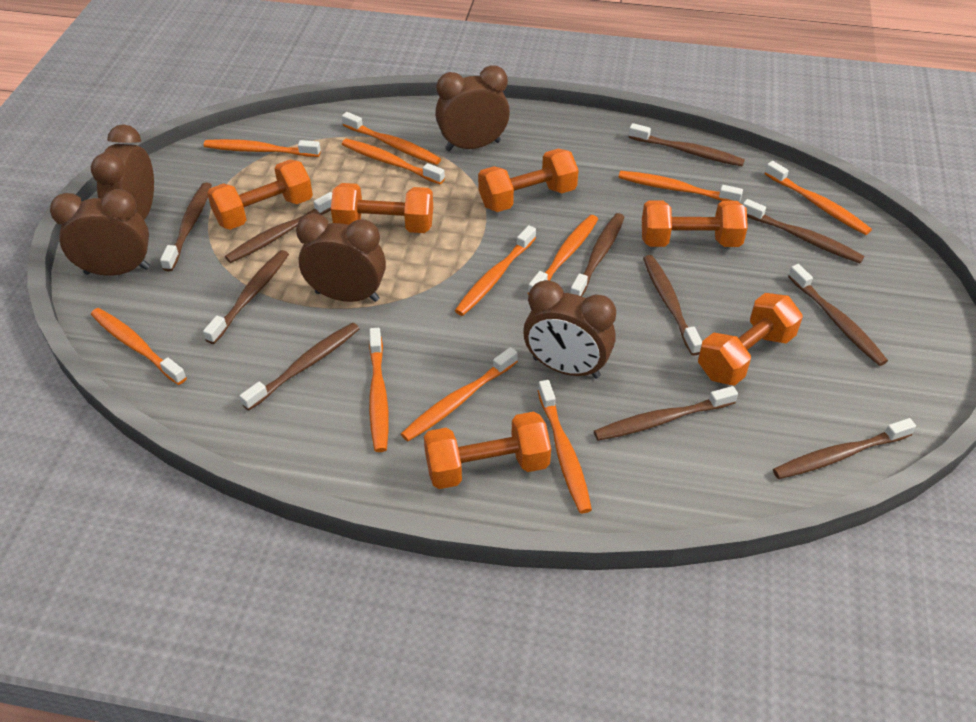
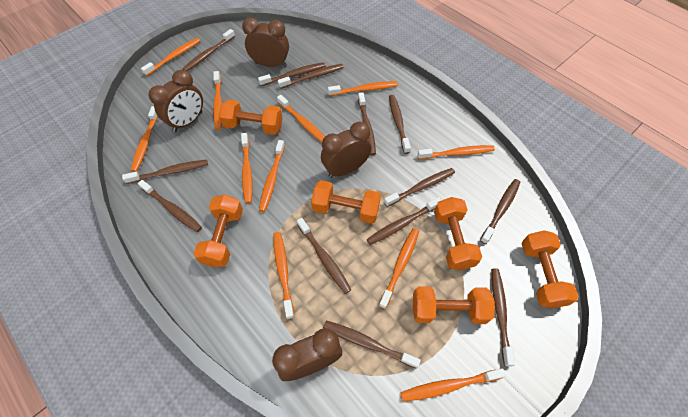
brown clock: [50,189,150,276] [91,124,154,219] [296,213,386,302] [435,65,510,151] [523,280,616,379] = 5 -> [149,70,203,132] [242,17,289,67] [272,328,342,381] [321,122,371,178] = 4
brown toothbrush: [160,182,212,272] [203,250,289,344] [225,192,332,263] [239,322,359,411] [570,213,625,296] [594,386,738,441] [629,123,745,166] [643,255,702,356] [743,199,865,263] [773,418,916,479] [788,264,888,366] = 11 -> [122,160,208,184] [138,180,202,232] [183,29,235,71] [258,62,325,86] [277,64,344,89] [297,218,351,294] [323,320,421,369] [358,92,376,155] [367,197,442,245] [384,168,455,207] [389,95,411,154] [480,179,520,244] [491,268,515,367] = 13

